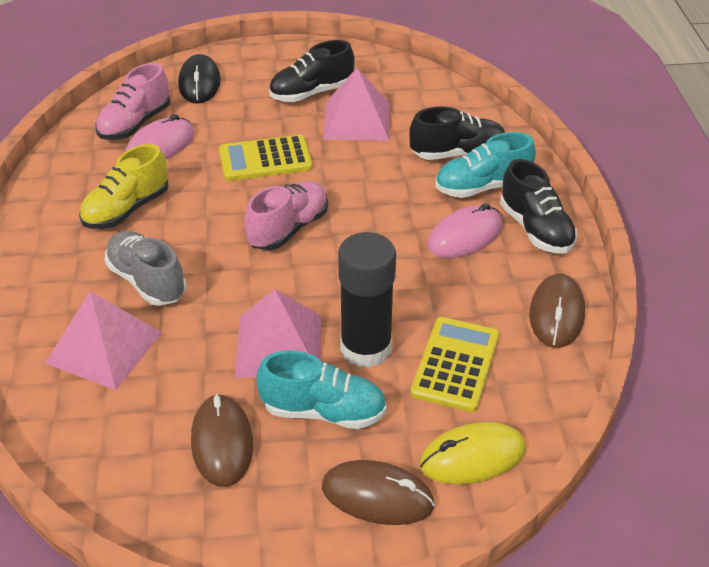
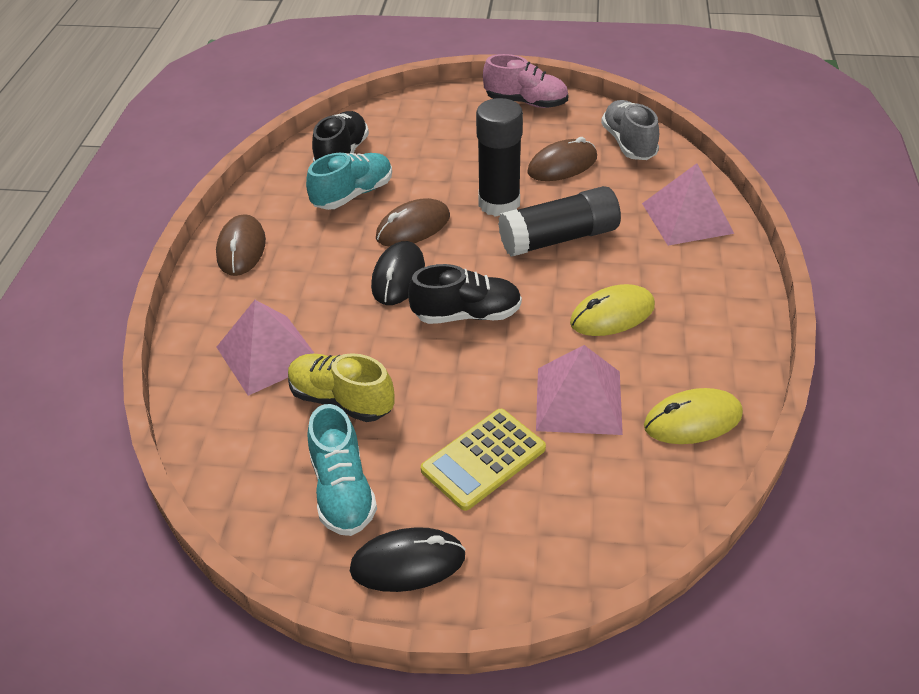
black glue stick: [338,232,396,368] = 1 -> [476,98,523,217] [498,186,621,257] = 2
black mouse: [178,54,221,104] = 1 -> [350,527,466,592] [371,241,425,305] = 2
black shoe: [269,40,355,102] [409,107,505,160] [500,159,577,254] = 3 -> [312,111,369,162] [408,264,522,324] = 2
pink mouse: [125,114,195,159] [427,203,503,258] = 2 -> none = 0
pink shoe: [96,63,170,140] [244,181,328,250] = 2 -> [483,54,568,108] = 1
yellow calculator: [219,135,313,181] [410,317,499,412] = 2 -> [421,409,546,511] = 1
yellow mouse: [420,422,526,485] = 1 -> [570,284,655,336] [644,388,743,444] = 2

